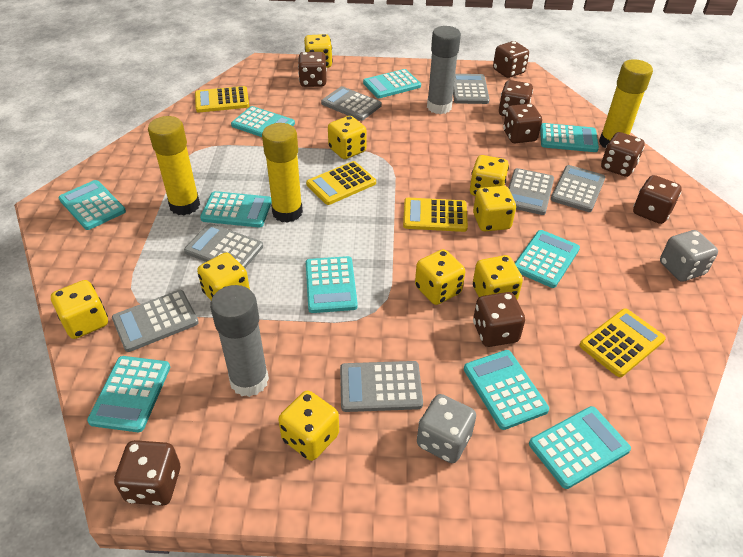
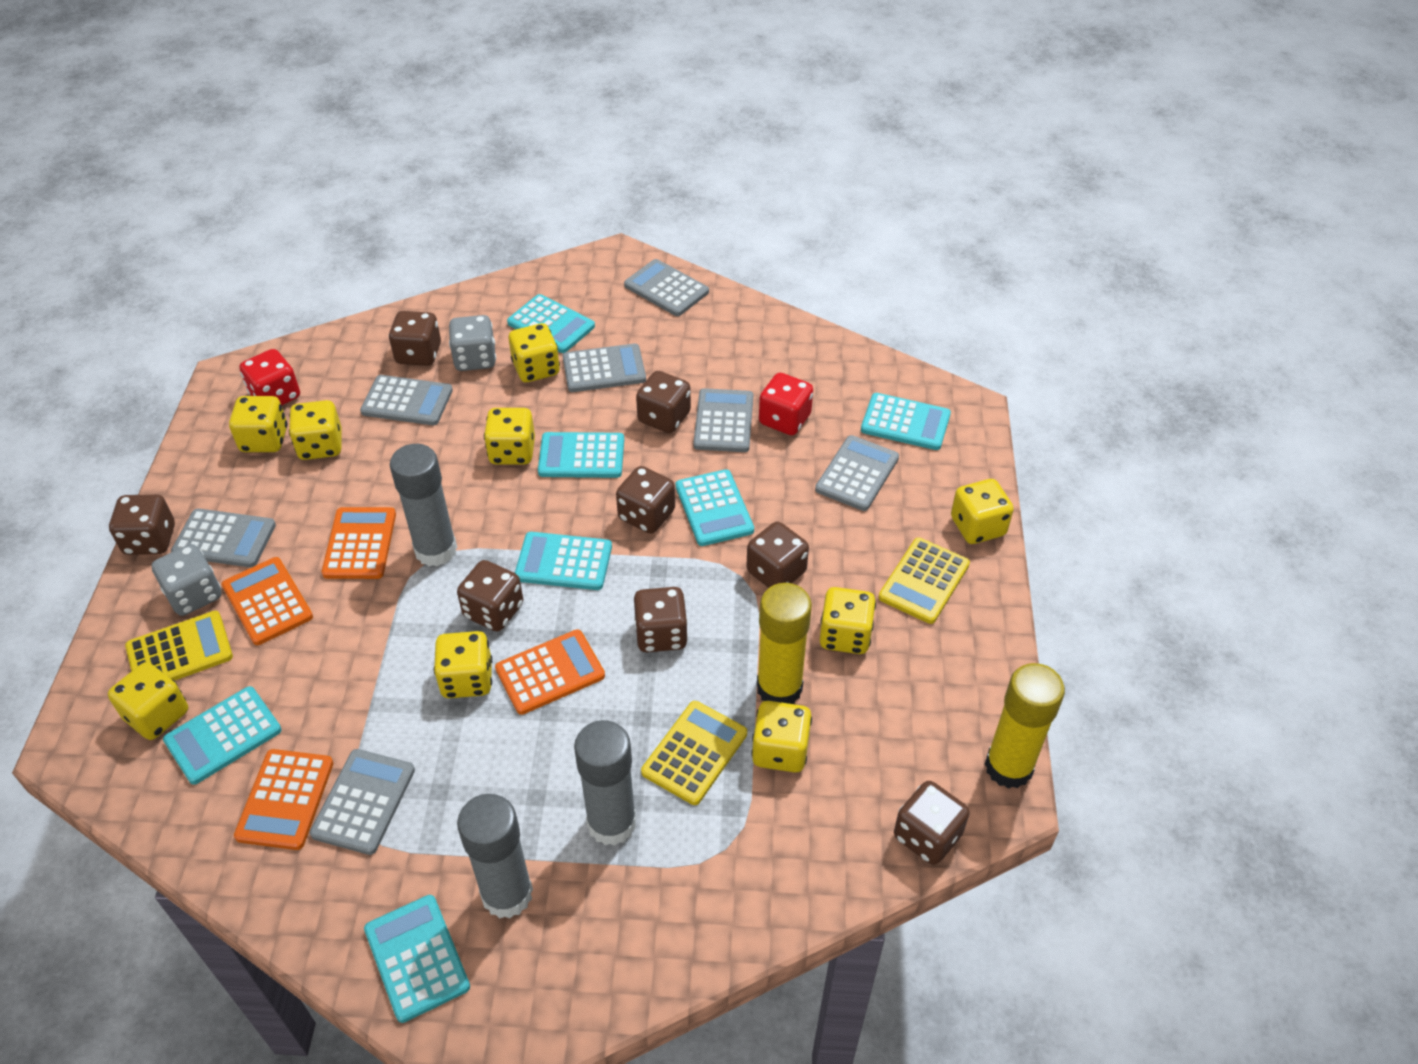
grey glue stick: [210,285,269,397] [427,26,461,114] = 2 -> [390,444,457,566] [457,794,533,918] [574,720,636,846] = 3
orange calculator: none = 0 -> [222,557,313,645] [234,749,333,850] [322,507,396,579] [495,629,605,715] = 4
red dice: none = 0 -> [240,349,300,406] [759,373,813,435] = 2
turquoise calculator: [59,180,126,230] [87,356,170,432] [200,191,272,227] [231,106,295,137] [306,256,358,313] [363,69,421,98] [464,350,549,430] [515,230,580,288] [529,406,631,489] [540,123,599,152] = 10 -> [163,686,282,785] [364,895,470,1023] [507,294,595,353] [515,532,612,590] [538,432,624,478] [676,469,754,546] [861,393,951,450] = 7
yellow calculator: [195,86,249,112] [306,161,376,205] [403,198,468,232] [579,308,666,377] = 4 -> [125,611,233,681] [641,701,747,805] [879,538,970,624] = 3
yellow glue stick: [148,116,200,215] [262,123,303,223] [599,59,653,148] = 3 -> [757,583,812,704] [985,663,1065,789] = 2

